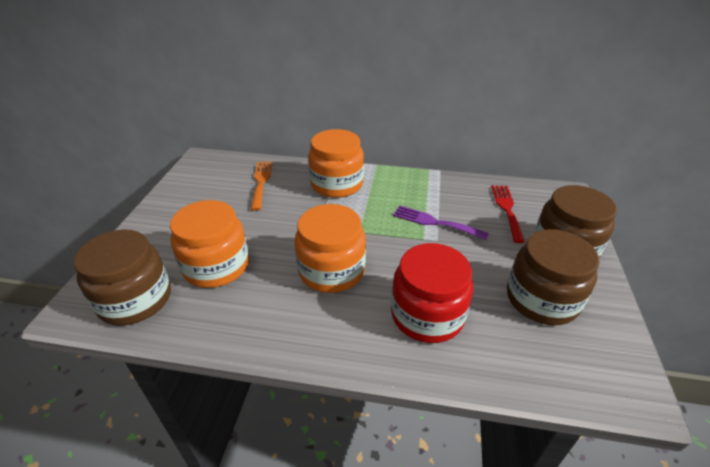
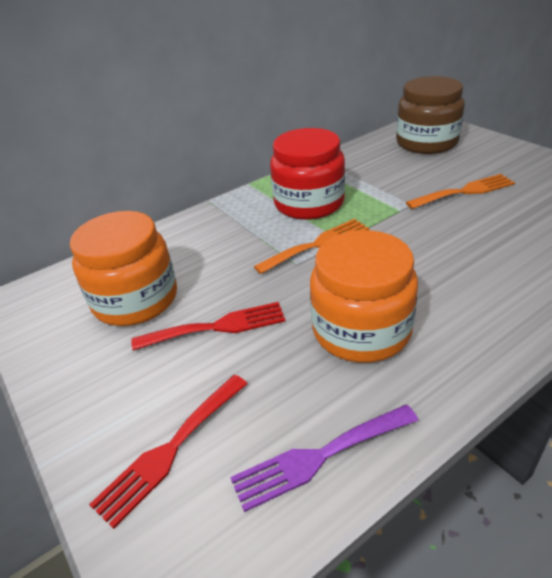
brown jar: [74,229,171,326] [507,229,599,325] [534,185,617,258] = 3 -> [396,76,465,154] = 1
orange fork: [251,161,273,211] = 1 -> [254,219,369,274] [406,174,515,209] = 2
orange jar: [170,200,249,288] [295,204,366,293] [308,129,364,198] = 3 -> [70,211,177,326] [310,230,418,363] = 2
red fork: [491,185,525,243] = 1 -> [89,375,248,529] [131,302,285,351] = 2

